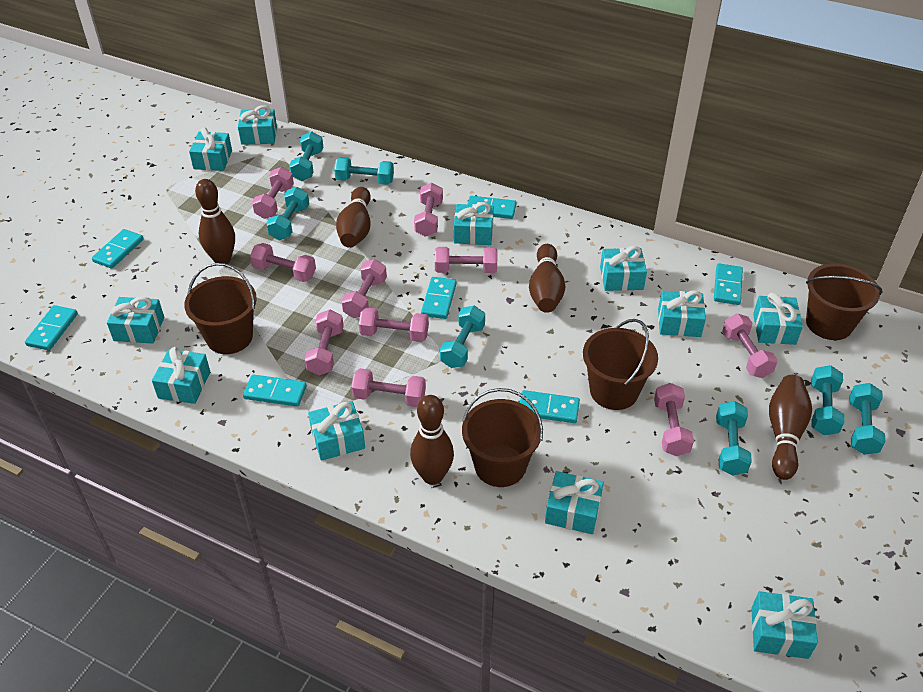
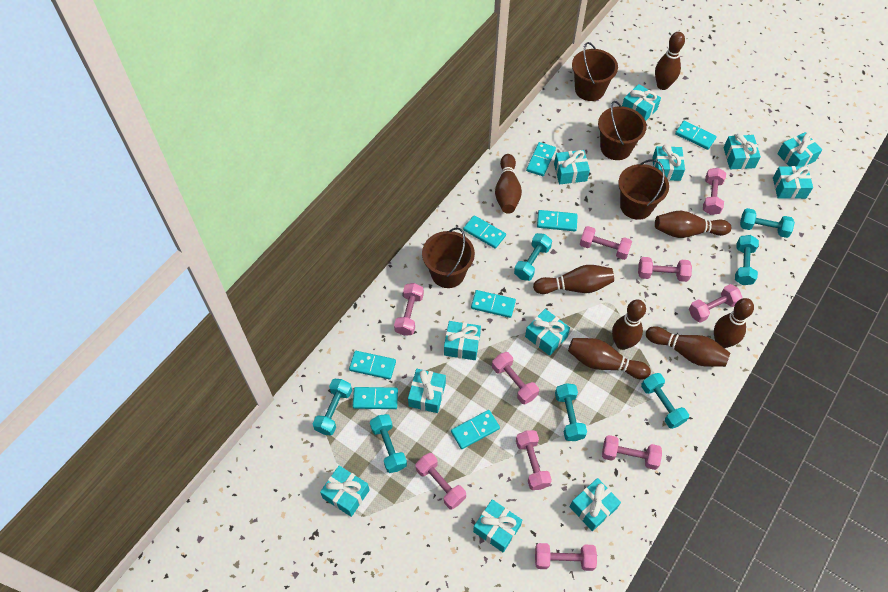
brown bowling pin: [195,179,235,264] [336,187,371,248] [410,395,454,485] [529,244,565,313] [769,375,812,480] = 5 -> [495,154,522,214] [533,265,614,294] [568,338,651,379] [612,299,646,350] [646,326,730,367] [655,32,685,90] [655,211,731,238] [714,298,754,348] = 8
turquoise domino: [25,305,78,351] [92,229,144,269] [243,374,307,407] [421,277,457,319] [468,196,516,219] [520,390,580,423] [714,263,743,305] = 7 -> [349,351,396,380] [353,387,398,409] [451,410,500,449] [463,215,506,249] [471,290,516,318] [526,142,556,176] [537,210,578,231] [675,121,717,150] = 8
turquoise gift: [107,297,164,344] [152,347,210,404] [189,127,232,171] [238,105,277,145] [308,401,365,461] [454,202,494,245] [545,471,604,534] [600,246,647,291] [658,290,706,337] [751,591,818,659] [753,292,803,345] = 11 -> [320,466,370,517] [408,369,446,413] [444,321,481,360] [473,499,522,552] [525,309,570,356] [554,150,590,184] [570,478,621,531] [622,84,661,121] [652,145,685,181] [723,134,761,169] [773,166,813,199] [777,132,822,167] = 12

